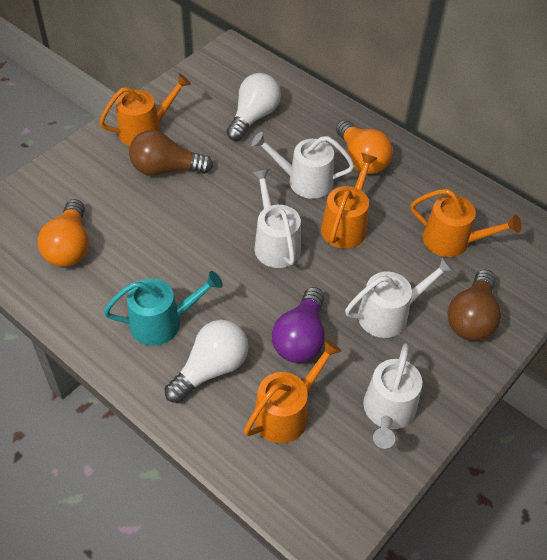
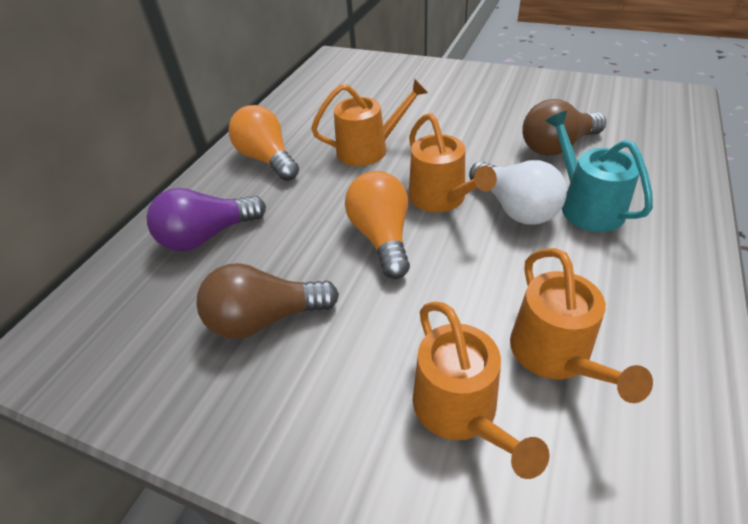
white light bulb: [164,320,249,403] [226,73,281,141] = 2 -> [469,160,567,225] = 1
white watering can: [251,132,354,199] [252,169,301,268] [345,257,454,338] [363,343,422,449] = 4 -> none = 0

